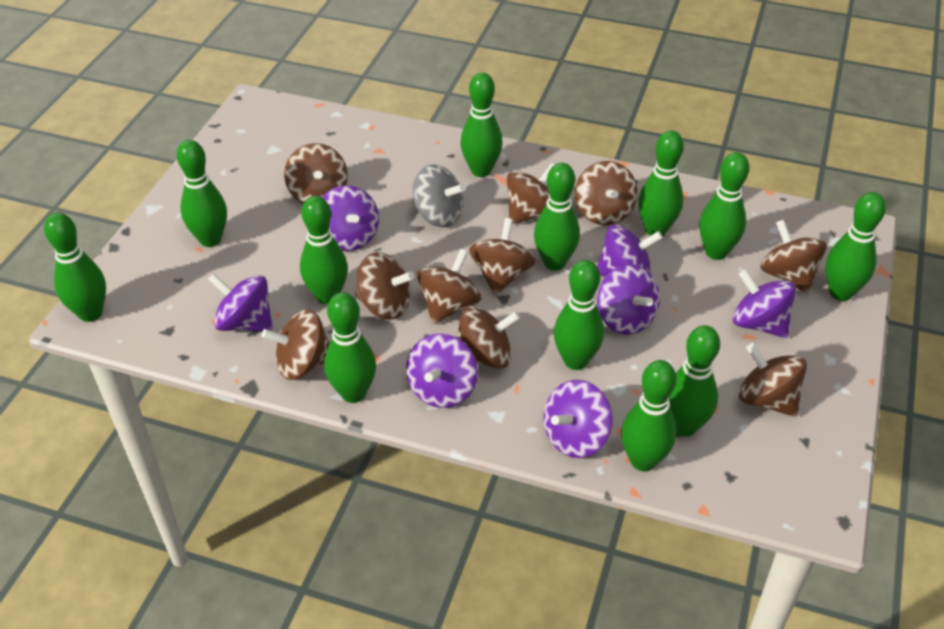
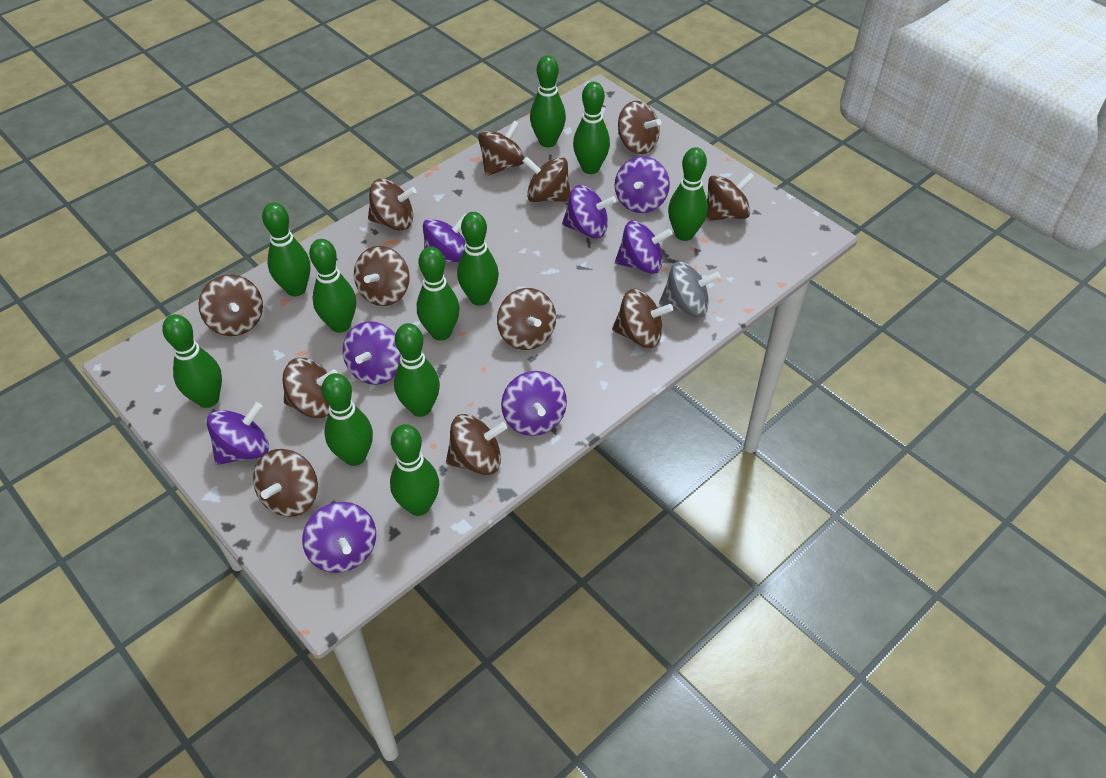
brown spinning top: [261,309,330,380] [284,143,348,204] [355,252,414,320] [417,249,481,324] [457,306,520,369] [469,218,536,295] [507,163,554,224] [575,161,638,225] [739,343,807,417] [760,219,827,294] = 10 -> [199,274,263,336] [253,449,318,517] [283,358,338,418] [354,246,410,306] [368,179,417,230] [446,414,507,475] [478,120,525,176] [497,288,556,350] [522,156,571,202] [612,289,673,348] [618,101,661,154] [705,172,755,221] = 12
green bowling pin: [44,213,106,322] [177,140,227,247] [300,196,348,305] [324,292,376,403] [460,72,502,177] [534,163,580,271] [554,260,604,370] [621,360,677,471] [638,131,684,236] [669,325,720,437] [699,152,749,260] [825,192,886,301] = 12 -> [162,314,222,408] [262,203,310,296] [309,239,356,333] [322,373,373,466] [390,424,439,516] [394,323,440,417] [417,247,460,341] [457,212,499,306] [530,55,566,147] [573,82,610,174] [668,147,708,241] = 11
purple spinning top: [208,273,273,331] [322,185,379,251] [406,333,478,408] [544,380,613,458] [597,224,663,277] [597,264,660,335] [732,269,796,338] = 7 -> [207,402,269,465] [302,502,376,573] [343,321,401,385] [423,214,466,263] [501,371,567,436] [562,185,616,238] [615,156,670,213] [615,220,673,274] = 8

